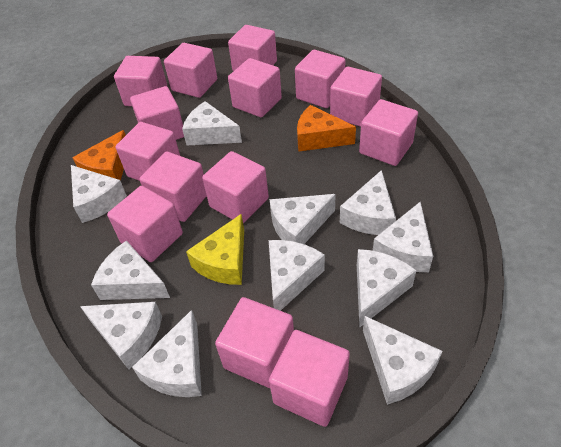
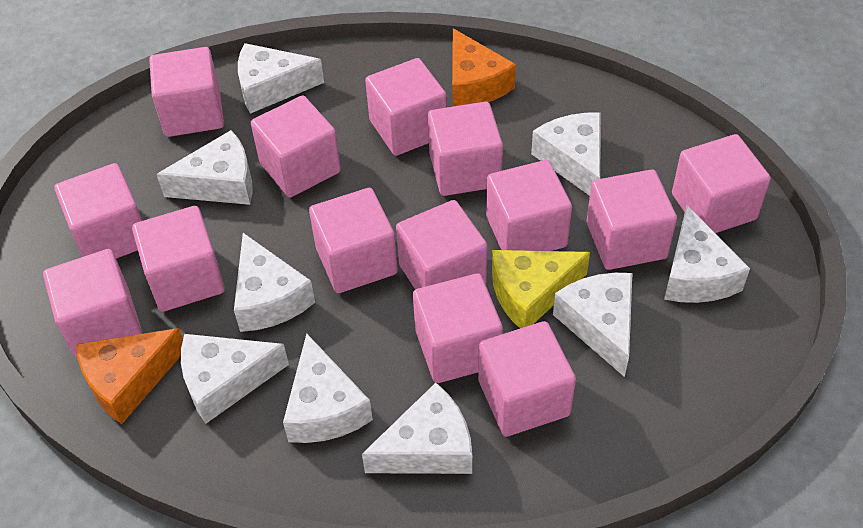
white cheese: [71,165,127,223] [80,302,162,369] [91,240,170,300] [132,310,202,397] [182,101,242,145] [269,194,336,244] [269,240,325,311] [340,170,396,235] [357,249,416,328] [363,316,442,405] [373,202,433,272] = 11 -> [156,130,253,205] [181,334,289,424] [234,233,315,332] [238,43,324,114] [283,334,373,443] [362,383,472,474] [531,112,601,196] [553,273,632,377] [664,205,750,303] = 9

